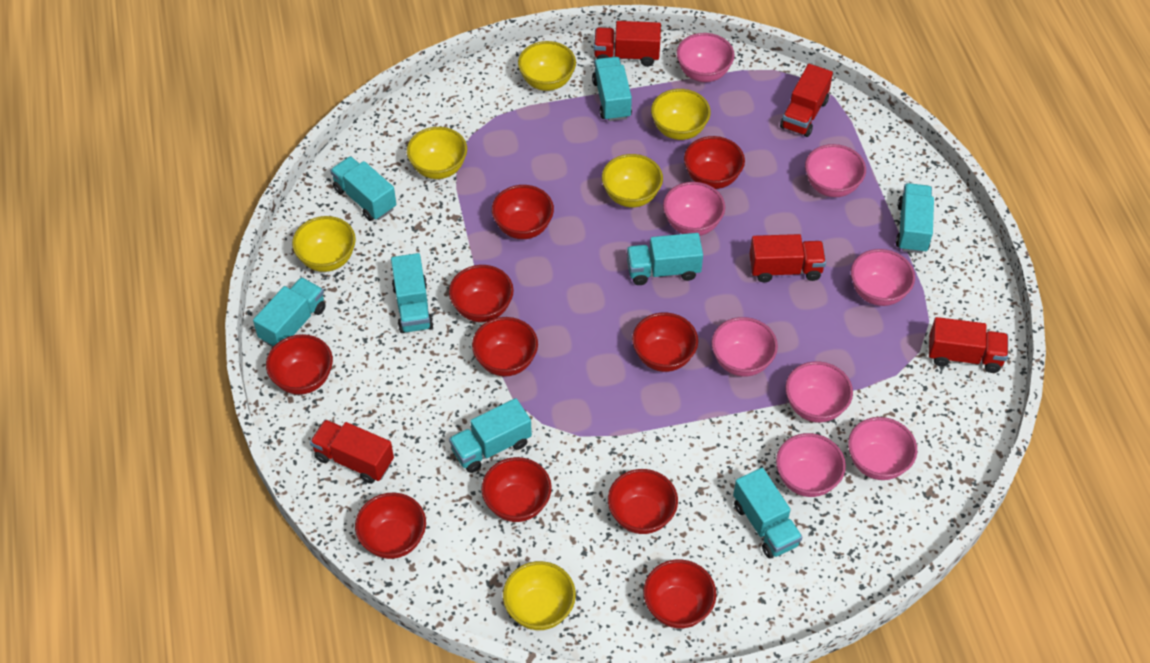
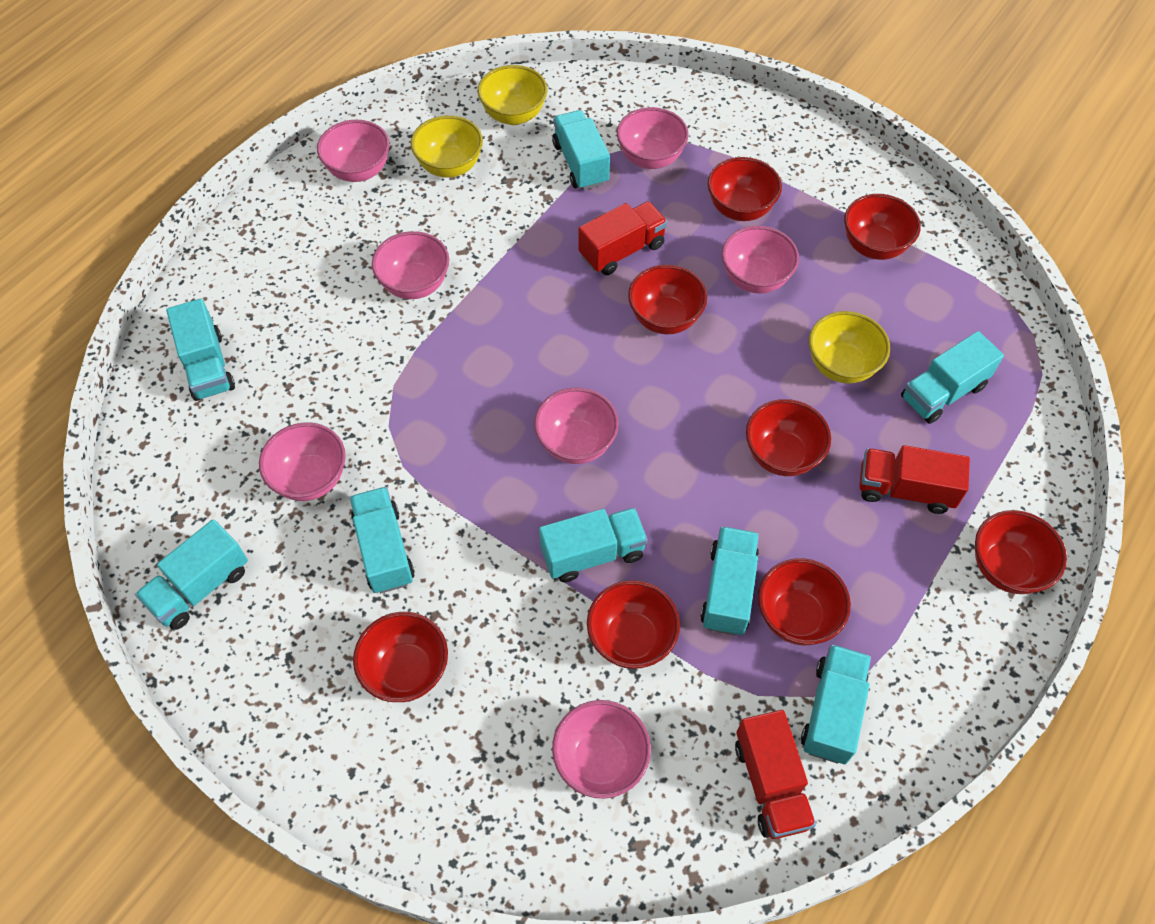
pink bowl: [663,182,725,236] [676,33,735,82] [712,317,778,377] [776,433,846,497] [785,361,853,423] [805,144,866,197] [848,417,917,480] [851,249,915,306] = 8 -> [259,422,346,501] [317,120,390,182] [372,231,449,299] [534,387,619,464] [552,700,651,798] [617,107,689,169] [722,226,799,293] = 7
red bowl: [266,334,333,395] [355,493,426,559] [449,265,514,322] [472,317,538,376] [481,457,552,522] [492,185,554,239] [608,469,678,534] [632,313,698,372] [643,559,716,629] [684,136,745,189] = 10 -> [353,612,448,702] [587,580,680,669] [628,265,707,334] [708,157,782,221] [746,399,831,476] [758,558,851,645] [844,194,921,260] [975,510,1067,594] = 8
red truck: [310,420,394,484] [594,21,661,67] [750,234,826,282] [780,64,833,137] [929,317,1008,373] = 5 -> [578,201,667,275] [735,710,816,839] [859,445,970,514] = 3
yellow bowl: [292,216,356,272] [407,127,467,179] [503,561,576,630] [518,41,576,91] [602,154,663,207] [651,89,711,140] = 6 -> [411,115,483,178] [478,65,547,125] [809,311,890,384] = 3

